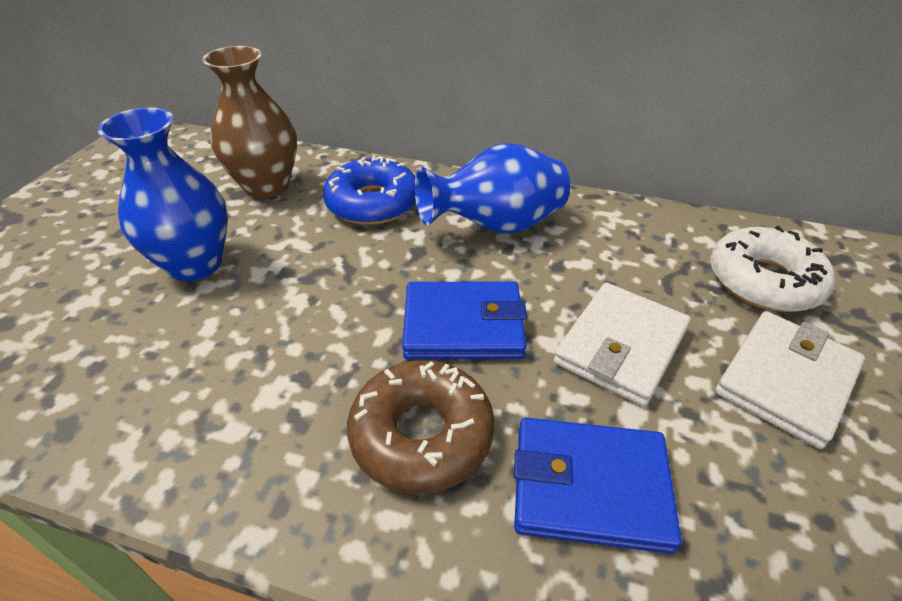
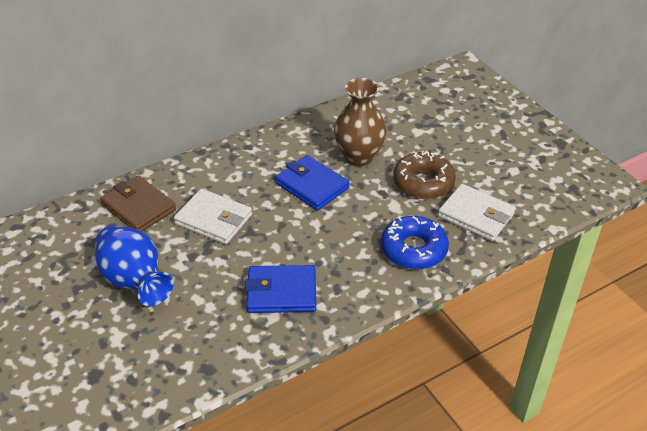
blue vase: [98,107,228,281] [415,143,570,234] = 2 -> [95,225,174,306] = 1
brown wallet: none = 0 -> [100,175,176,232] = 1
white donut: [710,226,835,312] = 1 -> none = 0

